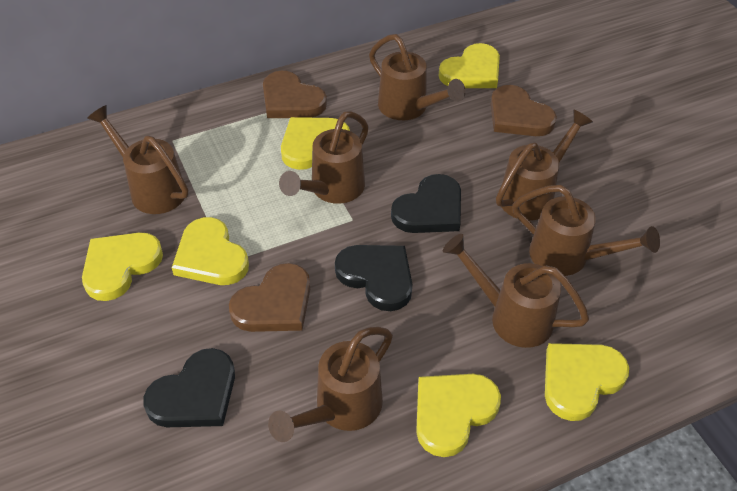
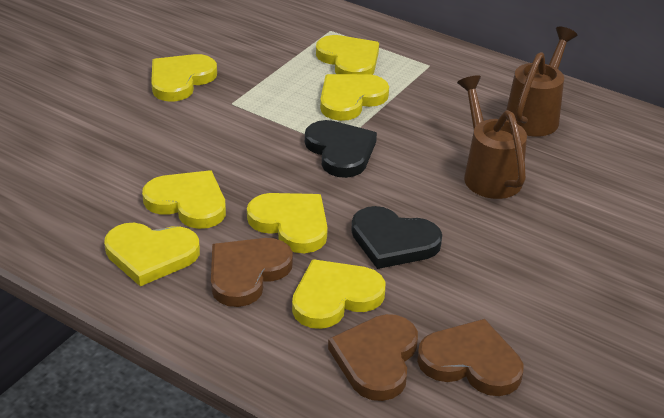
black heart: [143,348,235,427] [335,245,412,311] [391,174,461,233] = 3 -> [305,120,377,178] [351,206,442,269] = 2
brown watering can: [87,105,189,214] [268,327,393,442] [279,111,369,204] [369,34,466,120] [443,234,589,348] [496,109,593,221] [513,185,660,276] = 7 -> [457,75,527,199] [506,27,577,137] = 2
yellow heart: [82,232,163,301] [172,217,249,285] [281,117,350,170] [416,374,501,457] [438,43,500,88] [545,343,629,421] = 6 -> [104,223,200,286] [142,170,226,229] [151,54,217,102] [247,193,327,253] [292,259,385,329] [316,35,379,75] [320,74,389,121] = 7

